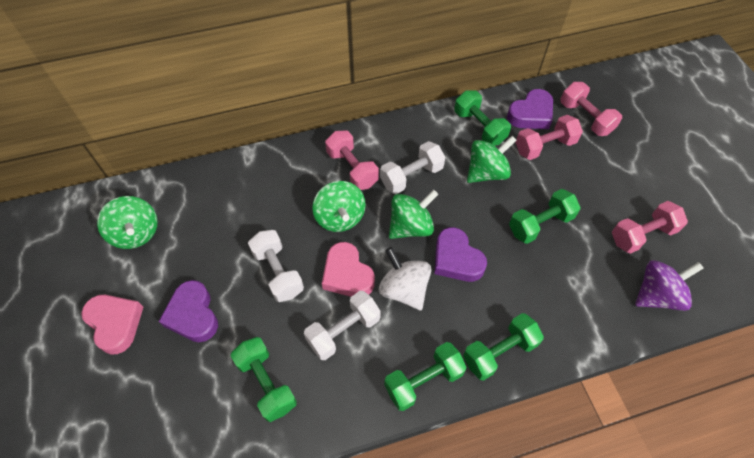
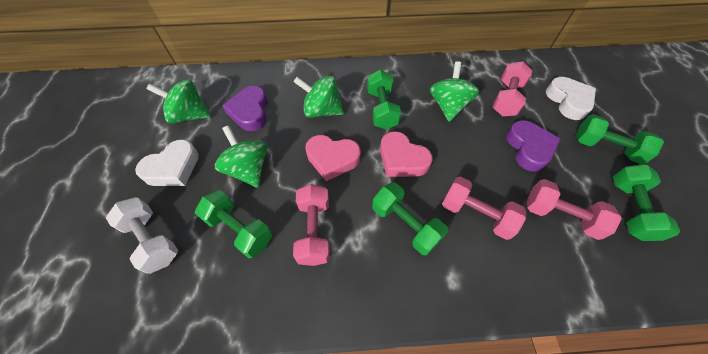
purple heart: [159,280,218,342] [434,227,487,282] [507,89,553,129] = 3 -> [222,86,268,131] [506,120,560,172] = 2
purple spinning top: [635,260,704,311] = 1 -> none = 0
white dumbbell: [248,230,304,302] [304,291,381,360] [380,141,445,194] = 3 -> [106,197,178,274] = 1
white heart: none = 0 -> [135,139,199,186] [546,77,596,120] = 2
white spinning top: [379,247,431,310] = 1 -> none = 0

